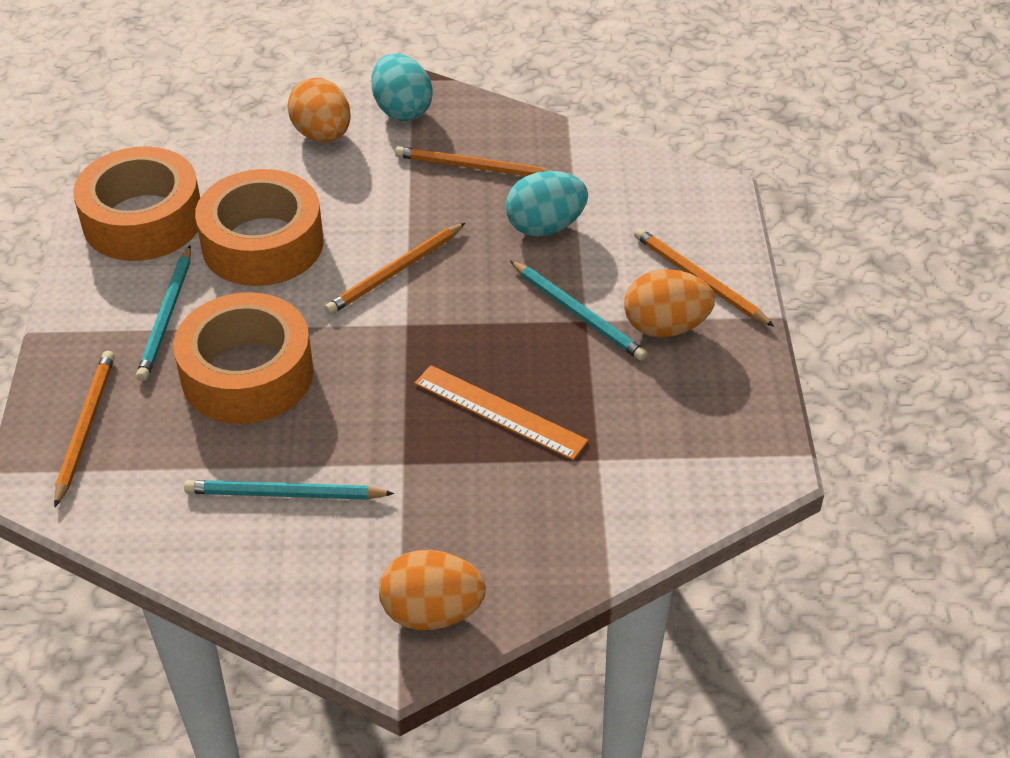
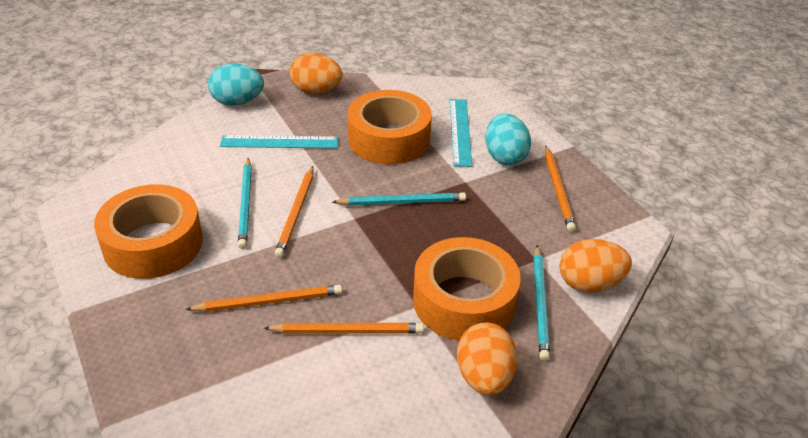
orange ruler: [415,365,589,460] = 1 -> none = 0
turquoise ruler: none = 0 -> [220,135,338,149] [450,99,472,167] = 2

